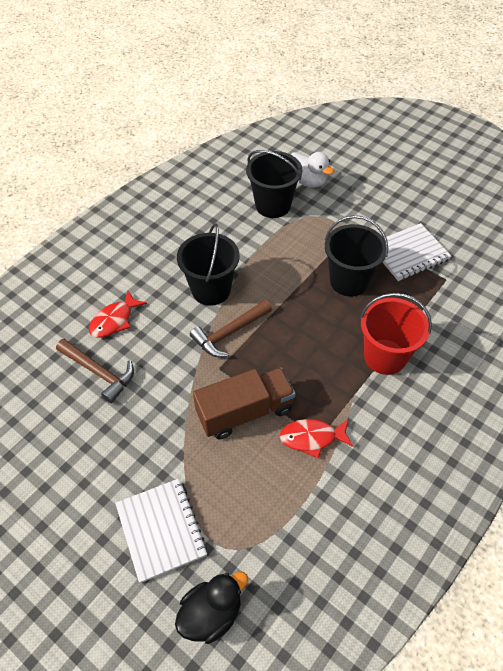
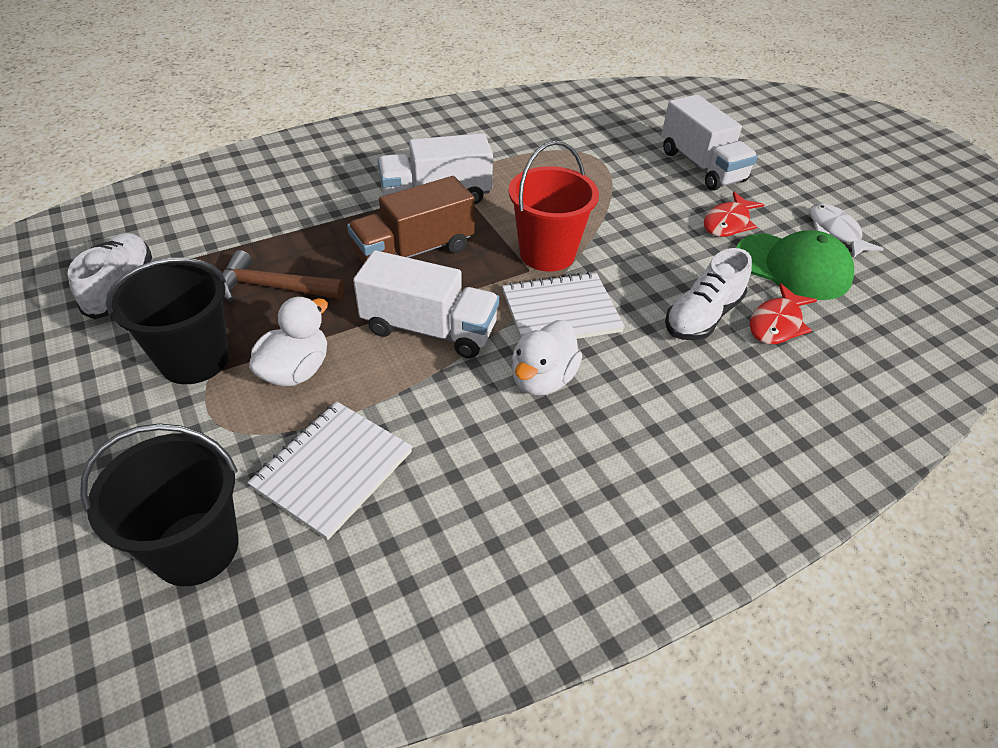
black bucket: [177,223,240,306] [246,150,302,218] [325,215,388,297] = 3 -> [80,423,239,586] [106,257,229,384] = 2
black duck: [175,572,248,644] = 1 -> none = 0
brown hammer: [56,339,134,403] [190,300,272,357] = 2 -> [223,250,344,302] = 1
green cap: none = 0 -> [736,230,854,300] = 1
white duck: [291,152,334,188] = 1 -> [249,297,328,386] [512,320,582,396] = 2
white fish: none = 0 -> [810,203,884,258] = 1
white shoe: none = 0 -> [68,233,152,320] [665,248,752,340] = 2
white truck: none = 0 -> [353,250,499,358] [378,133,493,204] [662,94,758,191] = 3

